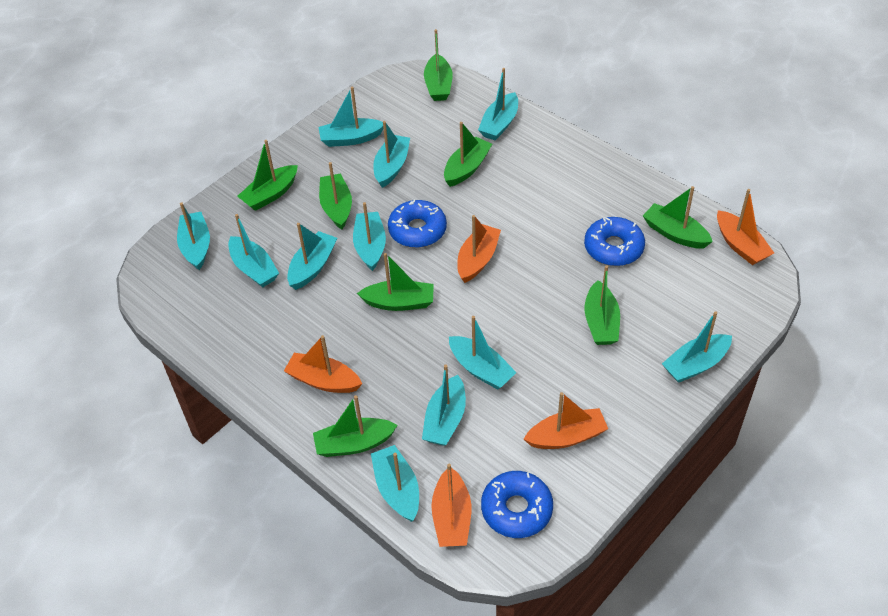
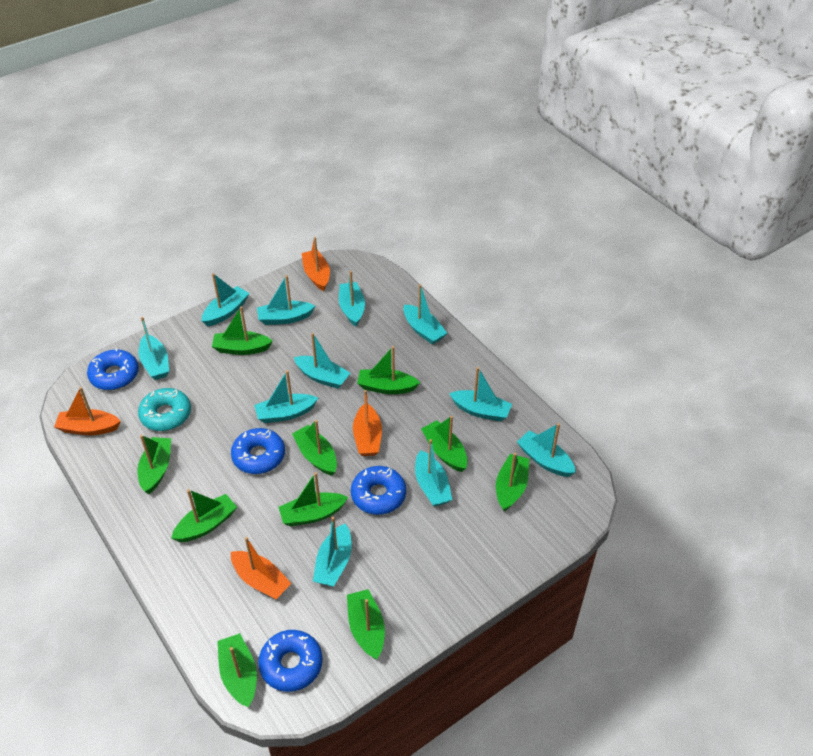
blue donut: [388,199,447,248] [481,471,553,538] [584,217,645,266] = 3 -> [87,348,139,390] [231,428,285,474] [258,630,322,692] [351,466,406,515] = 4
green boat: [237,140,298,211] [313,395,398,457] [319,162,352,229] [357,253,434,311] [424,29,453,101] [444,122,492,187] [584,265,620,345] [643,186,713,248] = 8 -> [138,435,171,494] [171,489,237,542] [212,307,273,355] [217,633,257,707] [279,472,348,526] [292,420,337,476] [347,589,385,659] [357,346,420,394] [421,416,467,472] [496,453,529,511] = 10
orange boat: [284,335,362,393] [431,464,471,547] [457,215,501,283] [524,392,608,449] [717,189,774,265] = 5 -> [54,387,121,435] [231,537,292,599] [302,237,330,291] [353,390,382,456] = 4
turquoise donut: none = 0 -> [138,388,191,431] = 1

